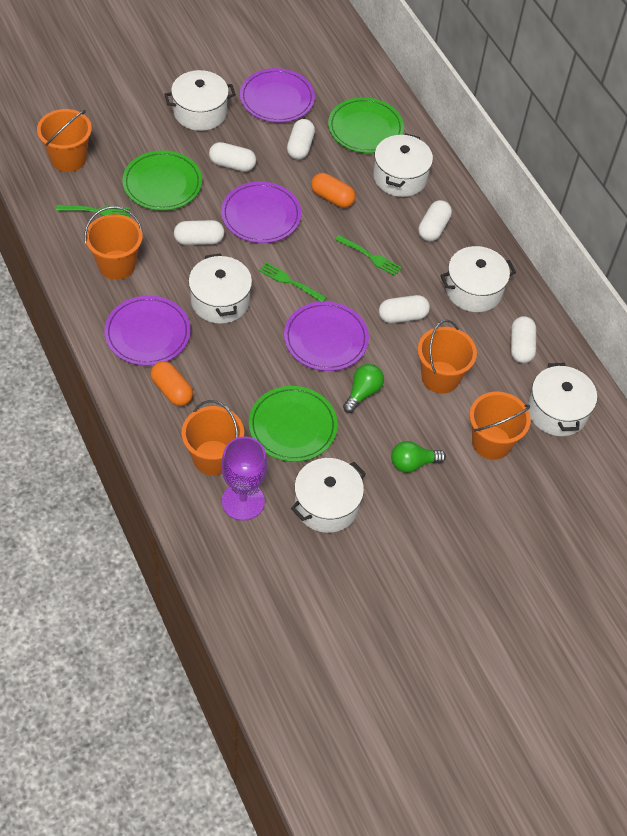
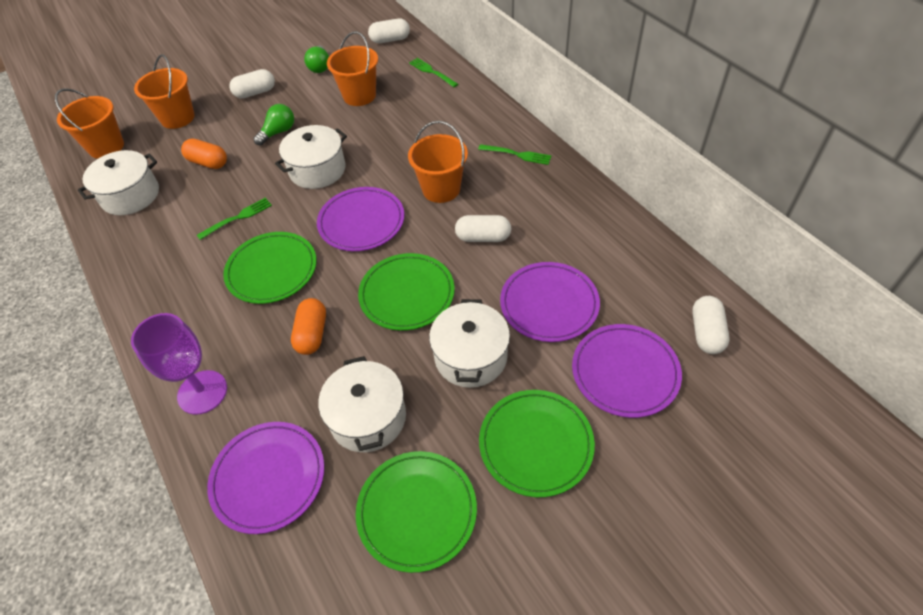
green plate: [122,150,202,211] [249,386,338,462] [328,97,404,153] = 3 -> [223,232,317,304] [356,451,477,573] [358,253,455,330] [479,390,595,497] = 4
orange bucket: [37,109,92,172] [84,206,143,280] [182,400,244,476] [418,320,477,394] [469,392,531,460] = 5 -> [55,88,124,159] [134,54,195,129] [327,31,378,106] [408,121,468,203] = 4
white capsule: [174,220,224,245] [209,142,256,172] [287,119,315,160] [379,295,430,323] [418,200,452,241] [511,316,536,363] = 6 -> [229,69,275,99] [368,19,410,43] [455,215,511,242] [692,296,729,354] = 4
white pot: [164,70,236,131] [188,253,252,324] [291,458,366,533] [373,133,433,197] [440,246,516,312] [528,363,597,436] = 6 -> [78,150,159,215] [275,125,347,189] [318,356,406,452] [429,299,510,388] = 4

